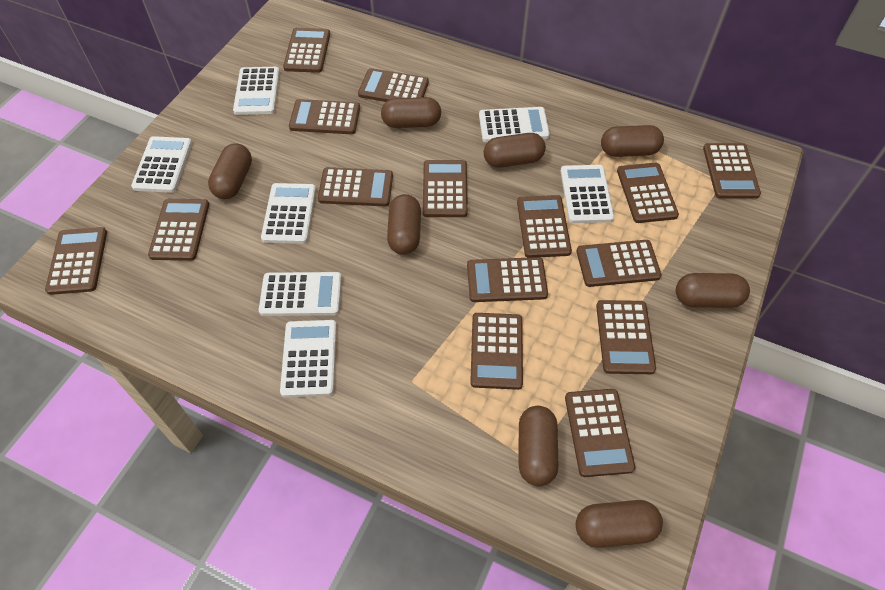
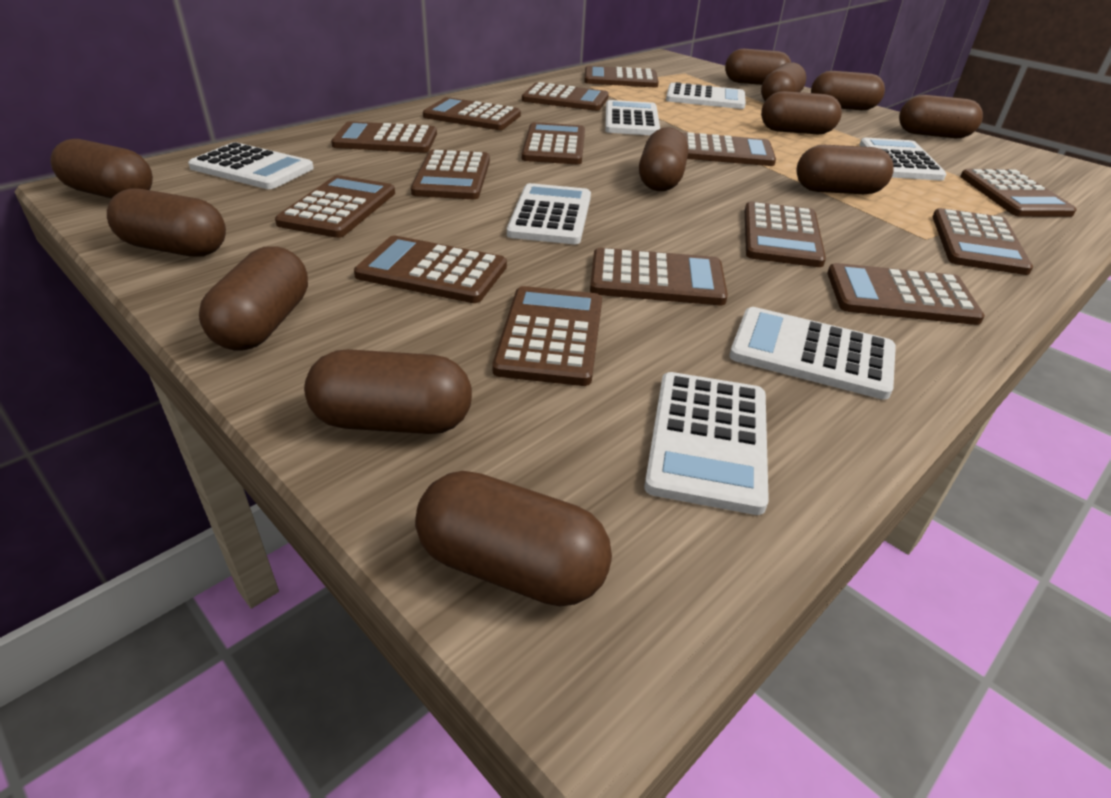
brown capsule: [208,144,252,199] [381,97,441,128] [387,194,421,255] [484,133,546,168] [518,406,559,486] [576,500,663,548] [601,125,664,157] [676,273,750,308] = 8 -> [50,139,153,199] [107,188,226,257] [199,246,308,351] [304,349,472,434] [415,471,612,606] [639,127,688,191] [725,49,791,85] [761,62,806,101] [761,91,842,134] [797,145,894,194] [811,71,885,110] [899,95,983,138] = 12

